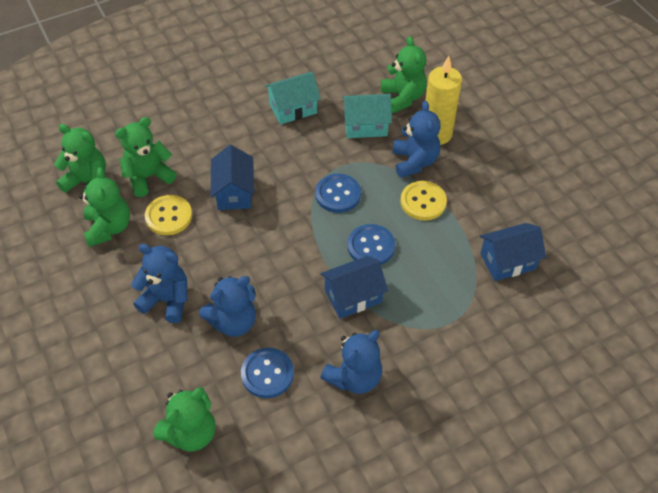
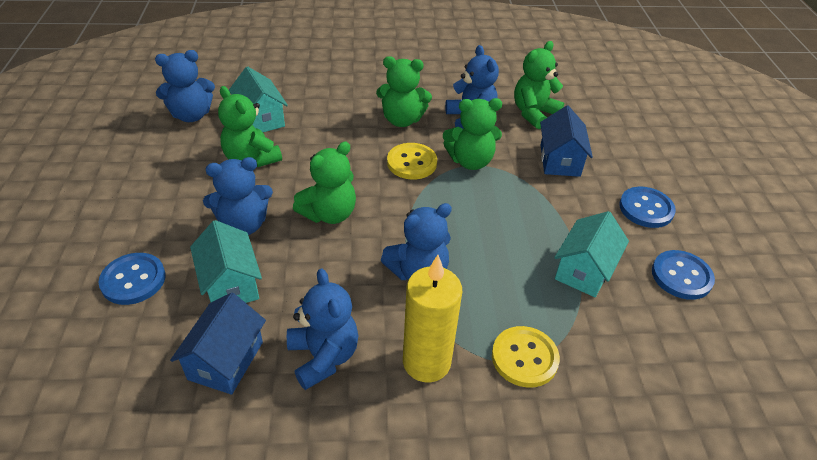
blue house: [211,145,254,210] [320,256,388,319] [480,223,546,281] = 3 -> [170,293,266,395] [540,106,593,177] = 2
blue teddy bear: [131,244,188,323] [199,276,256,337] [320,330,382,394] [393,101,441,178] = 4 -> [155,50,215,122] [203,157,273,235] [287,268,358,390] [381,203,452,280] [445,45,499,129] = 5
turquoise house: [265,72,321,125] [342,94,392,138] = 2 -> [190,220,262,303] [229,66,288,132] [554,211,629,297] = 3

